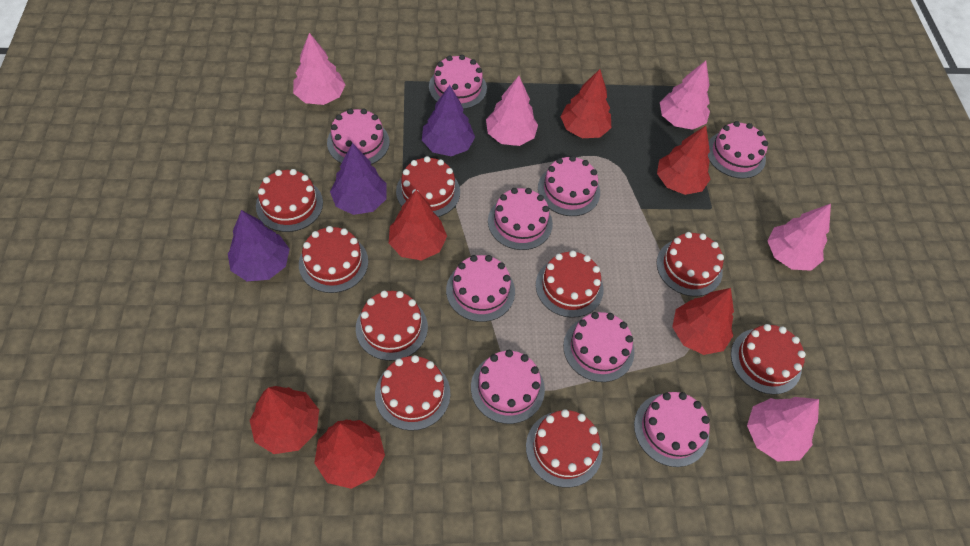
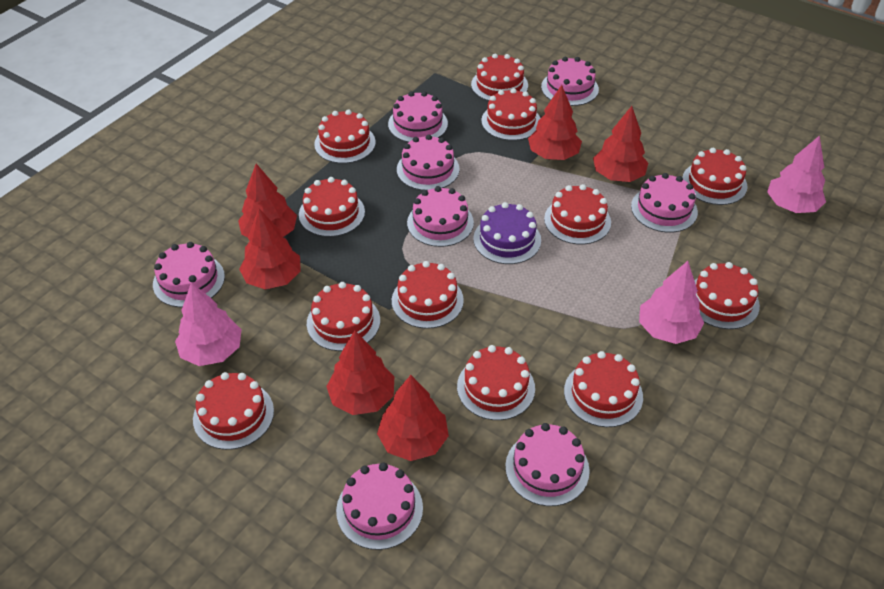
pink cake: [327,108,390,164] [429,55,487,109] [446,255,515,322] [471,350,545,424] [488,188,553,250] [538,156,600,216] [563,312,634,382] [634,392,710,467] [707,121,768,178] = 9 -> [153,242,225,307] [336,462,423,550] [388,91,448,142] [397,134,460,190] [407,186,474,247] [505,423,590,506] [541,57,599,106] [631,173,698,233] = 8
pink tree: [293,33,346,105] [486,76,538,146] [660,61,710,130] [747,397,819,461] [768,204,831,271] = 5 -> [175,283,242,366] [639,261,704,344] [767,135,826,213] = 3
purple cake: none = 0 -> [473,202,541,264] = 1
purple tree: [228,210,290,281] [330,143,387,215] [422,85,475,156] = 3 -> none = 0
red cake: [256,169,323,232] [299,226,368,293] [356,291,428,361] [375,355,450,431] [396,156,460,217] [526,409,603,488] [536,251,603,318] [656,232,724,297] [731,324,806,395] = 9 -> [193,372,274,450] [299,177,365,237] [307,282,380,351] [314,110,376,163] [392,261,464,329] [457,345,535,420] [471,54,528,101] [481,88,541,141] [544,184,611,245] [564,351,643,427] [682,148,748,205] [694,262,760,329] = 12

